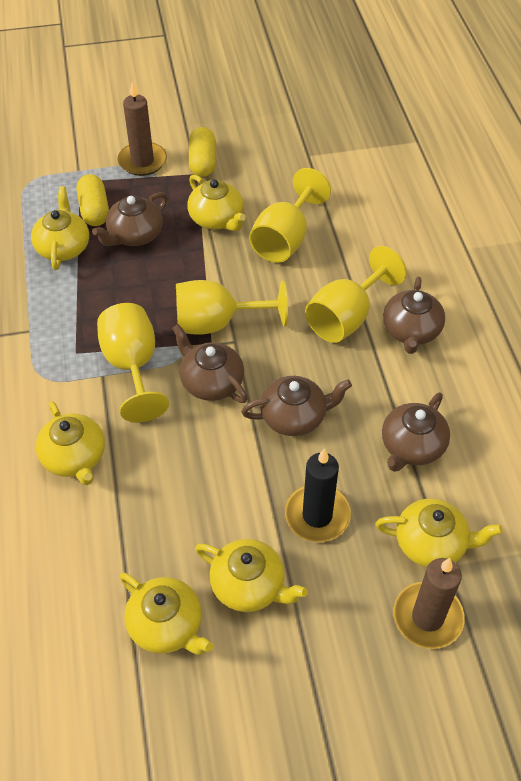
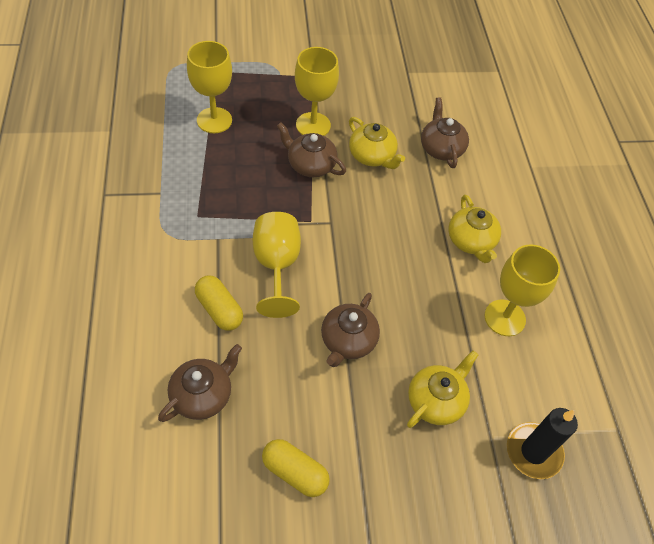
brown candle: [117,82,167,176] [393,558,465,649] = 2 -> none = 0
brown teapot: [92,192,168,246] [172,324,248,403] [241,376,352,436] [382,392,450,472] [383,277,445,354] = 5 -> [158,344,242,422] [277,122,346,177] [321,293,380,367] [421,97,469,168] = 4
yellow teapot: [31,186,89,270] [36,401,105,485] [120,572,213,655] [187,174,246,231] [195,539,308,612] [375,498,503,567] = 6 -> [349,117,405,169] [407,350,478,428] [448,194,501,263] = 3

